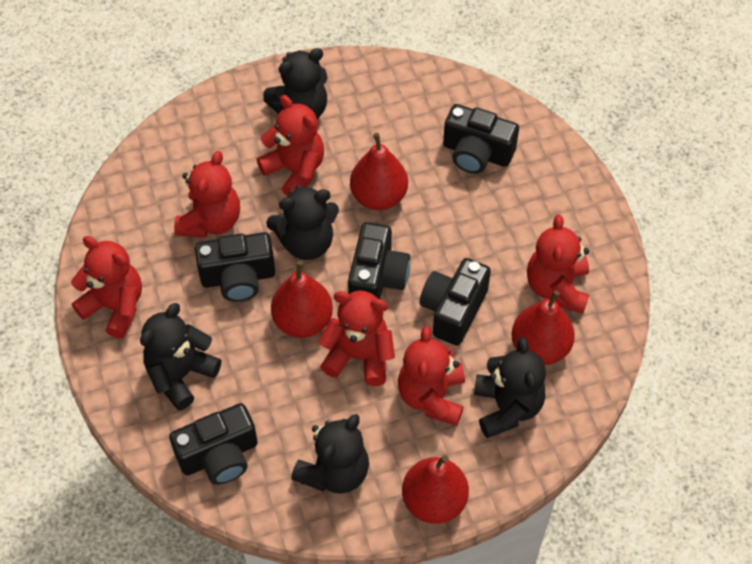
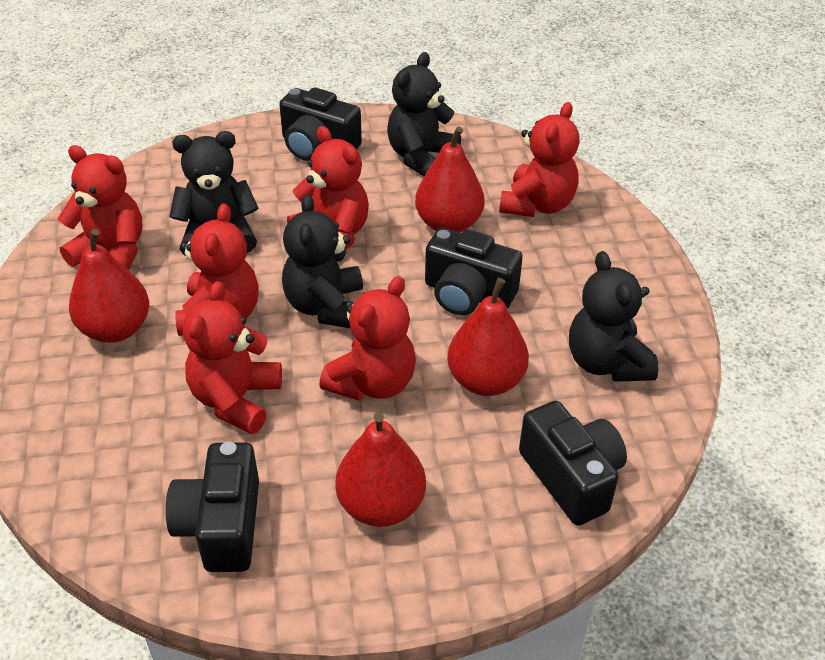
black camera: [169,403,258,485] [195,232,275,302] [348,222,410,299] [420,258,491,346] [443,104,519,174] = 5 -> [166,442,259,572] [279,87,362,161] [425,228,523,315] [519,401,627,526] = 4
black teddy bear: [140,303,221,410] [263,48,327,119] [266,185,339,260] [291,414,369,494] [474,337,546,438] = 5 -> [169,131,259,256] [282,194,363,328] [387,52,461,176] [569,251,658,382] = 4

